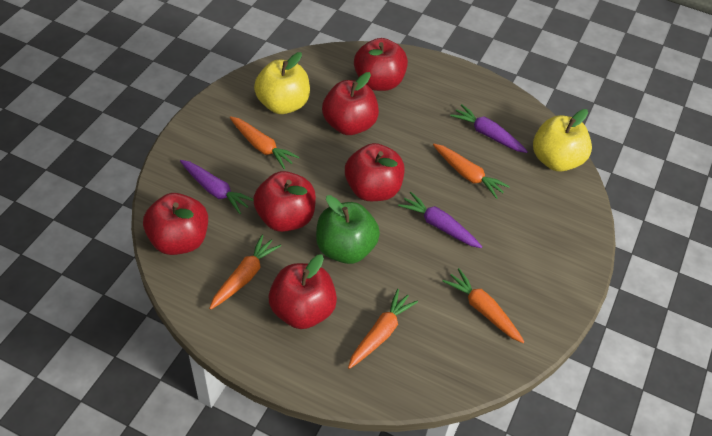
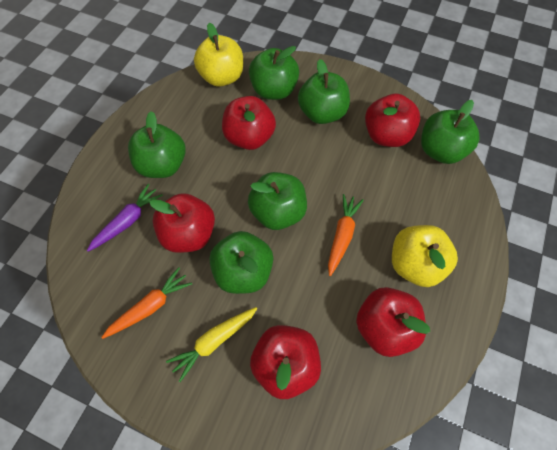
green apple: [316,195,380,264] = 1 -> [128,111,186,178] [209,231,273,294] [248,172,307,230] [249,46,299,100] [298,59,350,124] [421,100,480,164] = 6
orange carrot: [209,235,281,310] [230,116,299,169] [348,289,418,369] [433,144,510,199] [442,268,524,343] = 5 -> [101,267,192,339] [328,194,364,276] = 2
purple carrot: [180,160,254,214] [398,192,482,248] [450,104,528,153] = 3 -> [87,184,163,252] = 1
red apple: [143,193,208,255] [253,171,316,232] [269,254,337,329] [322,72,379,135] [345,143,404,201] [354,38,408,91] = 6 -> [150,193,215,253] [222,96,276,150] [250,325,321,399] [356,287,430,357] [365,93,421,147] = 5
yellow carrot: none = 0 -> [166,307,258,382] = 1

